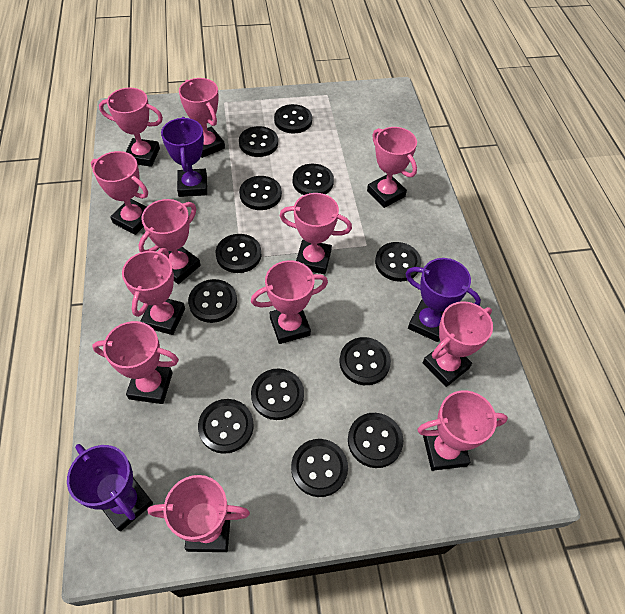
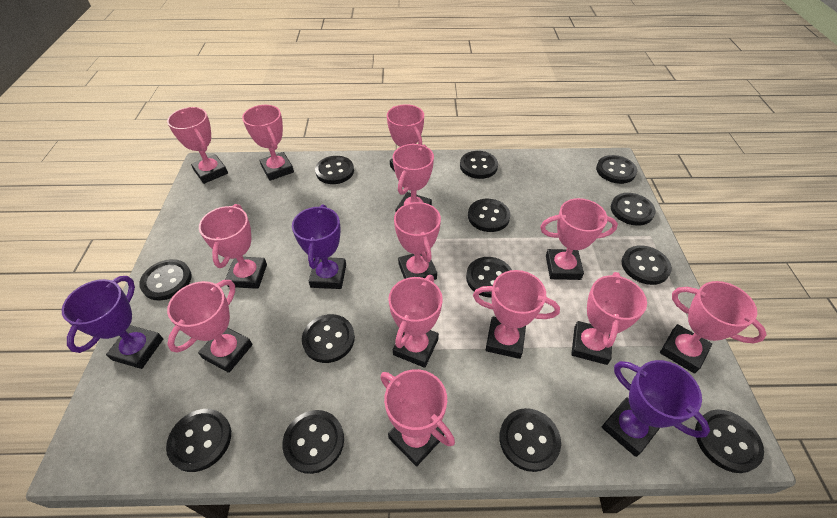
black button: [188,279,237,323] [198,399,254,454] [216,234,262,273] [239,126,278,157] [239,176,282,210] [251,369,304,420] [274,104,312,133] [291,439,348,497] [293,164,334,195] [339,337,391,385] [348,413,403,468] [375,242,421,282] = 12 -> [139,259,192,301] [166,409,231,472] [282,410,344,474] [302,314,355,363] [315,156,354,184] [460,151,498,179] [466,257,512,298] [468,199,510,232] [499,408,561,472] [596,155,637,184] [611,193,656,226] [621,245,672,285] [695,410,764,473] = 13
pink trophy: [91,151,148,235] [92,321,179,404] [99,88,163,167] [122,248,185,335] [138,199,201,284] [148,475,250,552] [179,78,225,158] [251,260,328,344] [280,193,352,274] [367,127,417,208] [417,391,508,471] [423,301,493,387] = 12 -> [167,107,228,184] [167,280,252,373] [199,204,267,289] [242,105,294,181] [380,369,455,466] [387,104,424,172] [388,275,443,368] [393,144,434,212] [394,201,441,280] [473,270,560,359] [540,198,618,280] [571,272,647,365] [660,281,767,374] = 13

